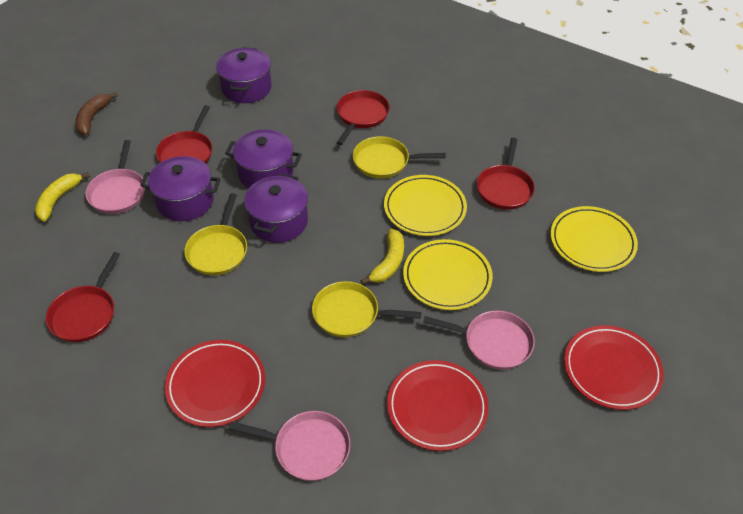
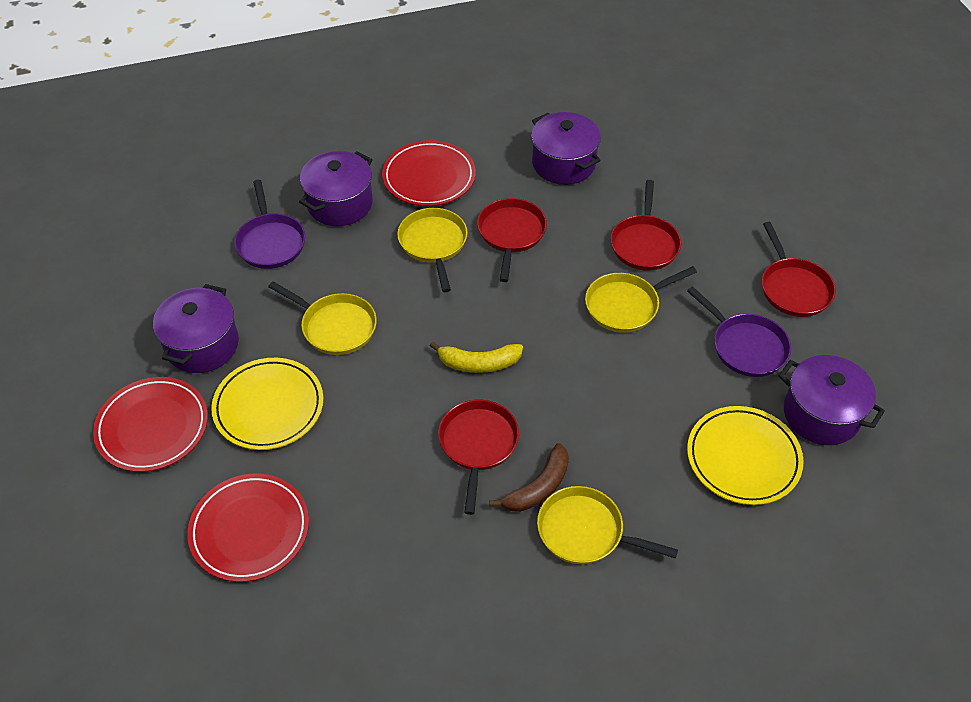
pink pan: [85,140,145,214] [228,411,350,481] [423,311,535,370] = 3 -> none = 0
purple pan: none = 0 -> [234,180,305,269] [687,286,791,377] = 2
yellow banana: [35,172,90,221] [360,229,404,285] = 2 -> [430,341,523,373] = 1
yellow pan: [184,193,247,275] [312,281,421,337] [353,136,446,178] = 3 -> [268,281,377,355] [397,208,468,292] [537,486,678,564] [585,266,697,333] = 4
yellow plate: [384,175,467,236] [403,239,493,310] [550,206,638,272] = 3 -> [211,358,323,450] [687,406,804,505] = 2

